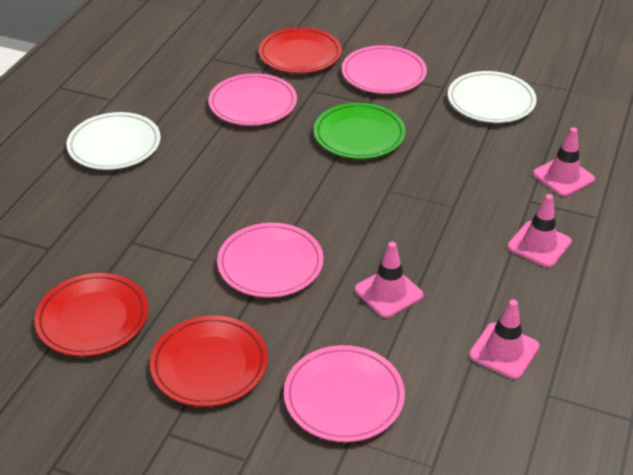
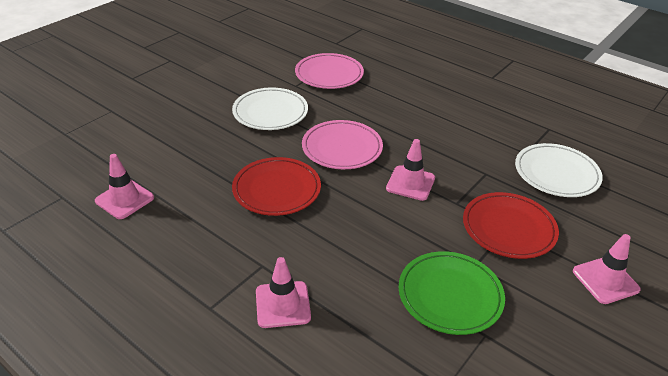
pink plate: [209,73,297,126] [217,223,323,298] [284,345,405,442] [342,45,427,94] = 4 -> [295,53,364,89] [302,120,383,169] = 2
red plate: [34,273,148,356] [150,316,268,407] [259,27,342,73] = 3 -> [232,157,321,216] [463,192,559,259] = 2

